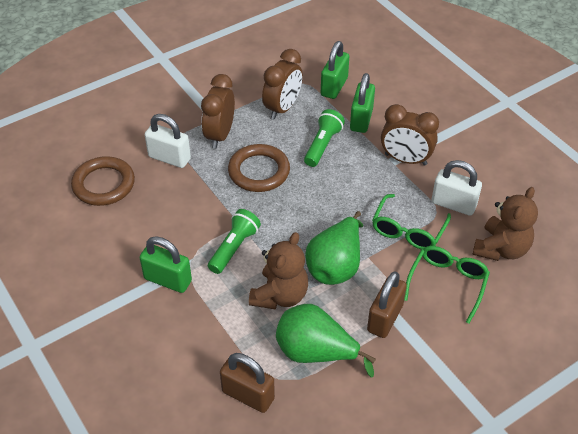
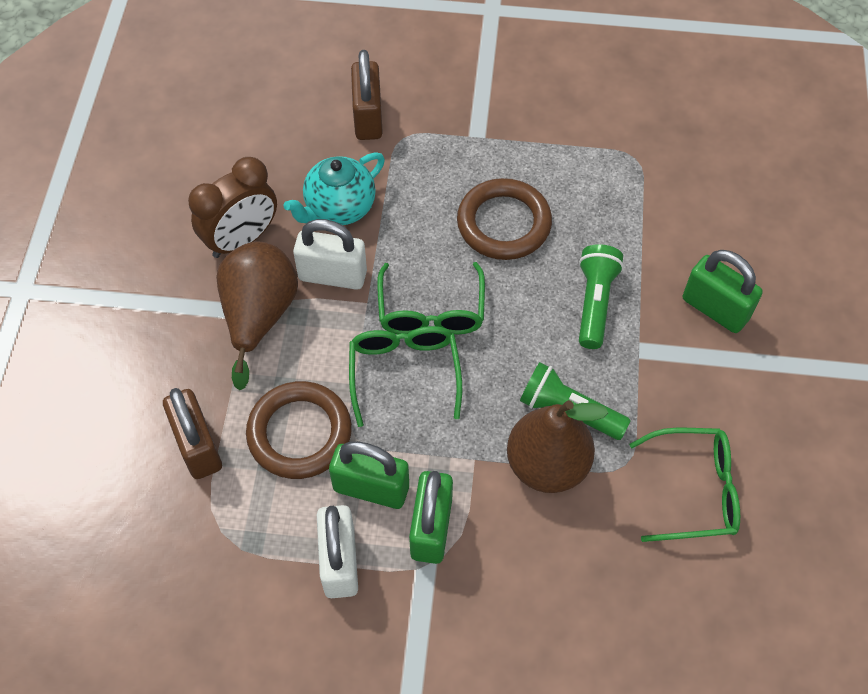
brown clock: [201,74,235,149] [262,49,303,120] [381,104,439,166] = 3 -> [188,157,277,258] = 1
brown pear: none = 0 -> [216,242,298,390] [507,400,608,493] = 2
brown teddy bear: [249,232,308,310] [473,187,538,261] = 2 -> none = 0
green glasses: [372,194,451,249] [404,246,490,323] = 2 -> [349,326,462,427] [377,262,485,334] [629,428,740,542] = 3
green pear: [276,304,376,378] [305,211,363,285] = 2 -> none = 0
turquoise teapot: none = 0 -> [283,152,385,225] = 1

